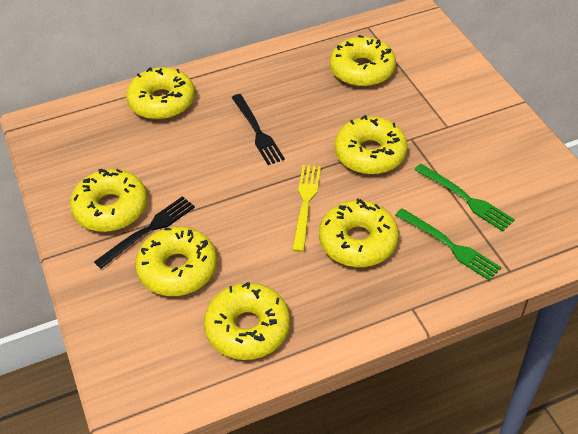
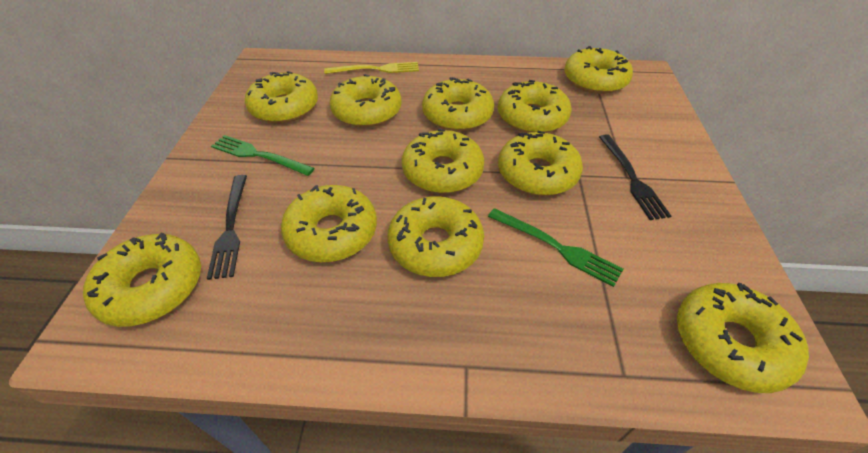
yellow donut: [70,169,147,232] [126,67,195,120] [135,227,217,296] [204,282,290,360] [319,199,399,267] [330,35,396,87] [334,115,408,175] = 7 -> [83,232,201,327] [245,71,318,123] [281,185,377,262] [330,74,402,127] [387,196,484,277] [402,129,484,193] [422,77,494,131] [498,80,571,133] [498,131,583,196] [564,46,633,94] [677,283,809,393] = 11

